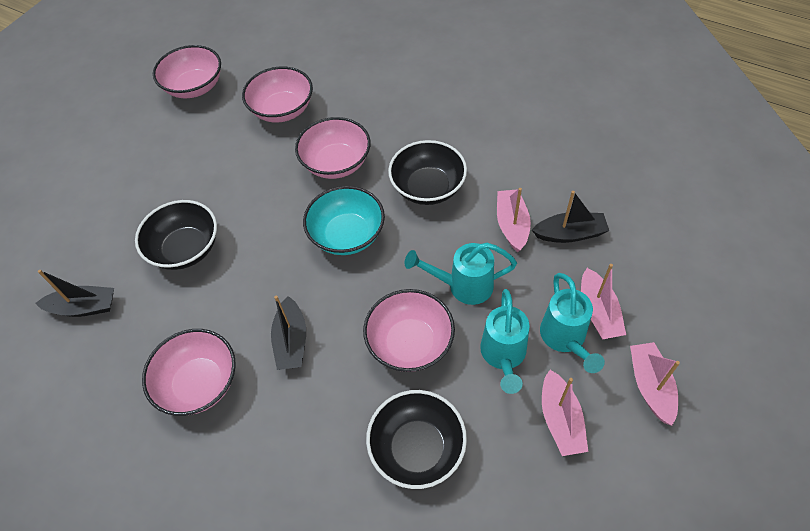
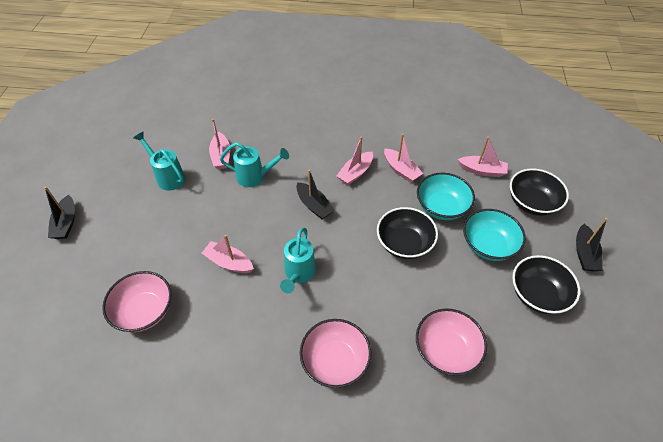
pink boat: [497,188,531,252] [542,370,588,456] [581,264,626,339] [630,342,680,426] = 4 -> [202,235,254,273] [209,119,230,169] [337,136,373,185] [384,133,423,182] [457,136,508,177] = 5
pink bowl: [142,329,236,416] [153,45,221,98] [242,67,313,123] [295,117,371,179] [363,289,455,372] = 5 -> [102,271,172,332] [300,319,372,388] [416,308,487,376] = 3
turquoise bowl: [303,186,385,255] = 1 -> [417,173,475,220] [463,209,526,261] = 2

